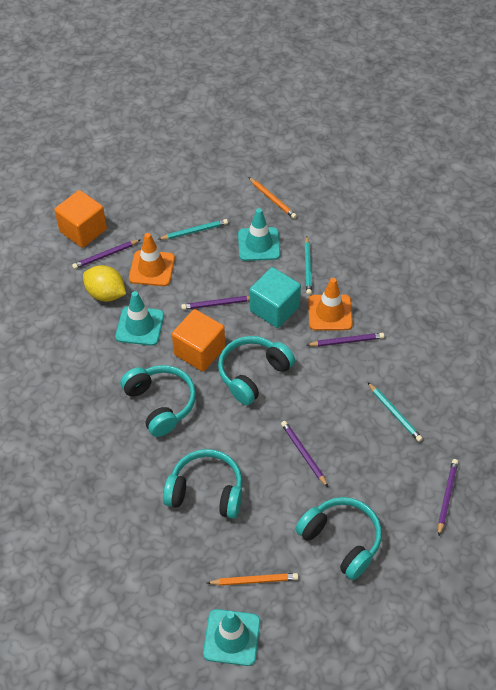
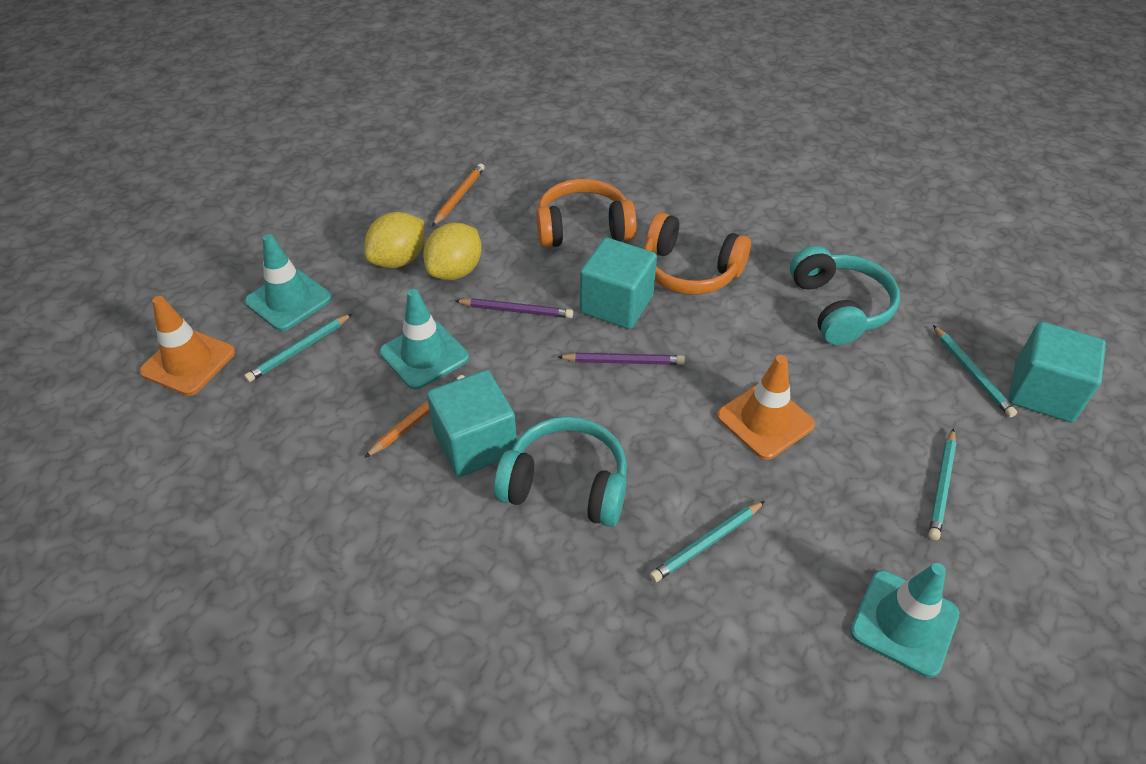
orange cube: [54,190,107,248] [172,309,225,372] = 2 -> none = 0
orange headphones: none = 0 -> [537,179,637,248] [644,212,751,295] = 2
purple pencil: [72,240,140,269] [181,296,250,310] [281,421,328,487] [307,333,384,347] [438,459,458,536] = 5 -> [455,298,573,318] [558,353,685,365] = 2
turquoise cube: [250,267,301,328] = 1 -> [427,370,517,477] [580,238,657,329] [1008,322,1106,422] = 3
turquoise headphones: [120,365,196,437] [163,449,242,519] [218,336,295,405] [295,497,382,580] = 4 -> [494,416,627,527] [790,246,900,345] = 2
turquoise pencil: [158,219,228,240] [305,236,312,295] [368,383,423,442] = 3 -> [244,314,352,382] [650,501,765,583] [929,428,956,540] [933,325,1017,418] = 4
yellow lemon: [83,265,126,302] = 1 -> [364,212,425,268] [423,223,482,280] = 2

